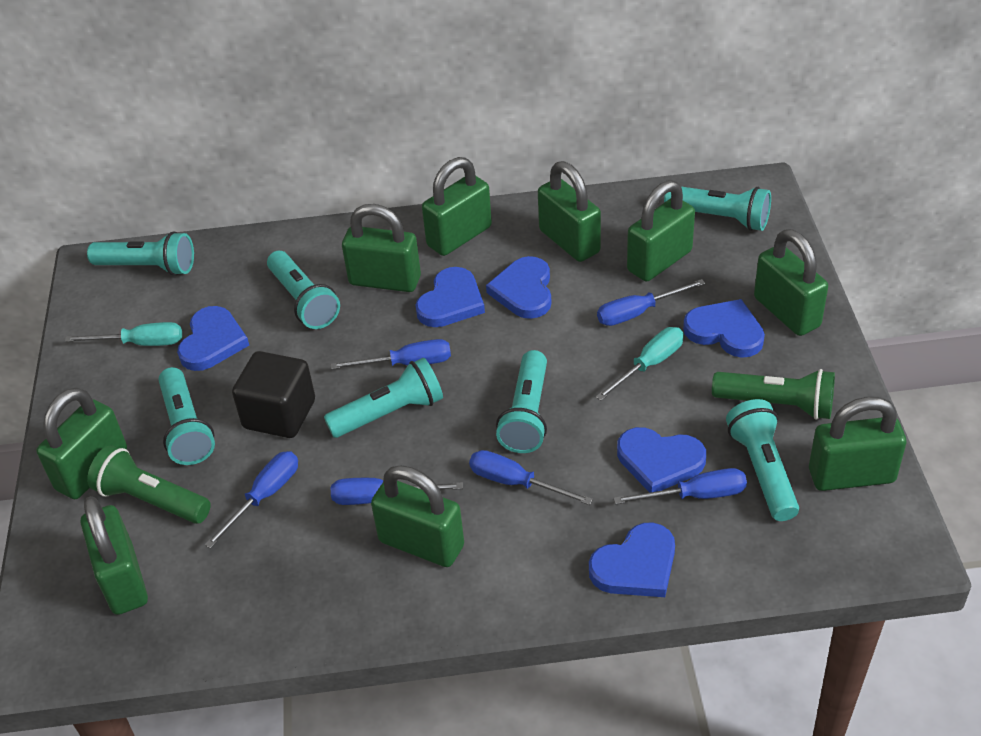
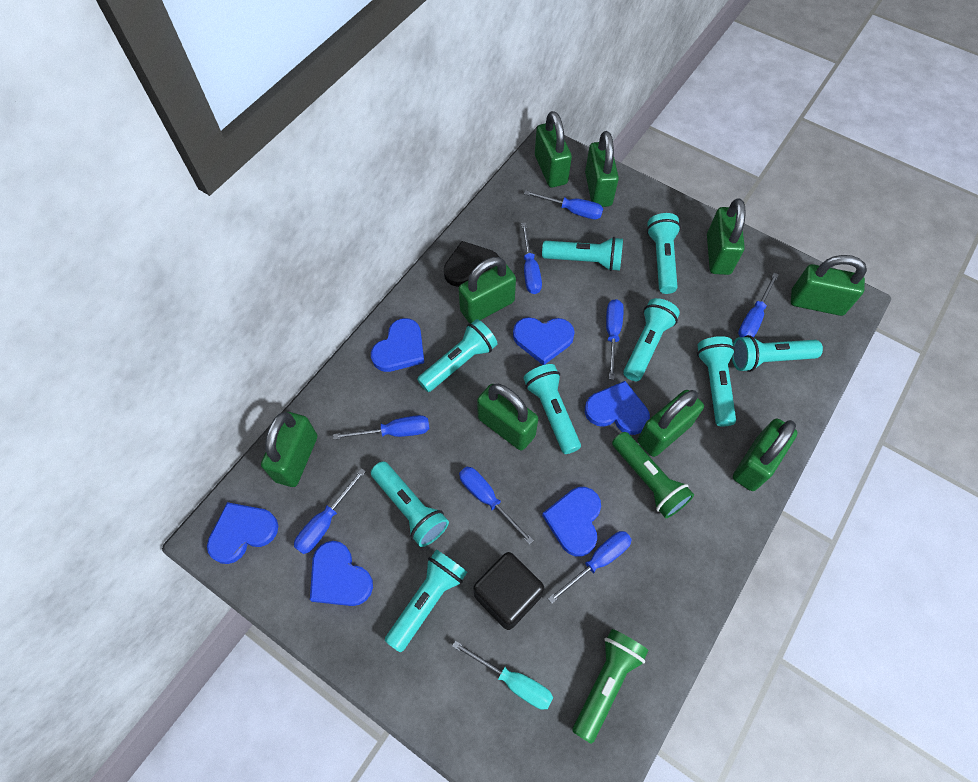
black heart: none = 0 -> [444,241,499,287] = 1
blue screwdriver: [205,451,298,548] [331,339,451,369] [331,478,463,505] [469,450,593,505] [597,279,705,326] [613,468,747,505] = 6 -> [294,468,366,554] [333,415,429,440] [459,467,534,544] [521,223,542,294] [524,190,603,219] [548,531,632,604] [606,299,624,380] [738,273,779,338] = 8
turquoise flashlight: [87,231,194,276] [158,367,215,465] [267,251,340,329] [324,358,443,438] [496,350,547,453] [664,187,771,231] [726,399,799,521] = 7 -> [371,461,449,547] [385,550,467,652] [417,319,498,392] [523,364,581,454] [542,237,623,271] [623,298,680,381] [647,213,681,294] [697,336,736,426] [732,335,823,372] = 9
turquoise screwdriver: [65,322,182,346] [596,327,684,401] = 2 -> [452,640,553,710] = 1

